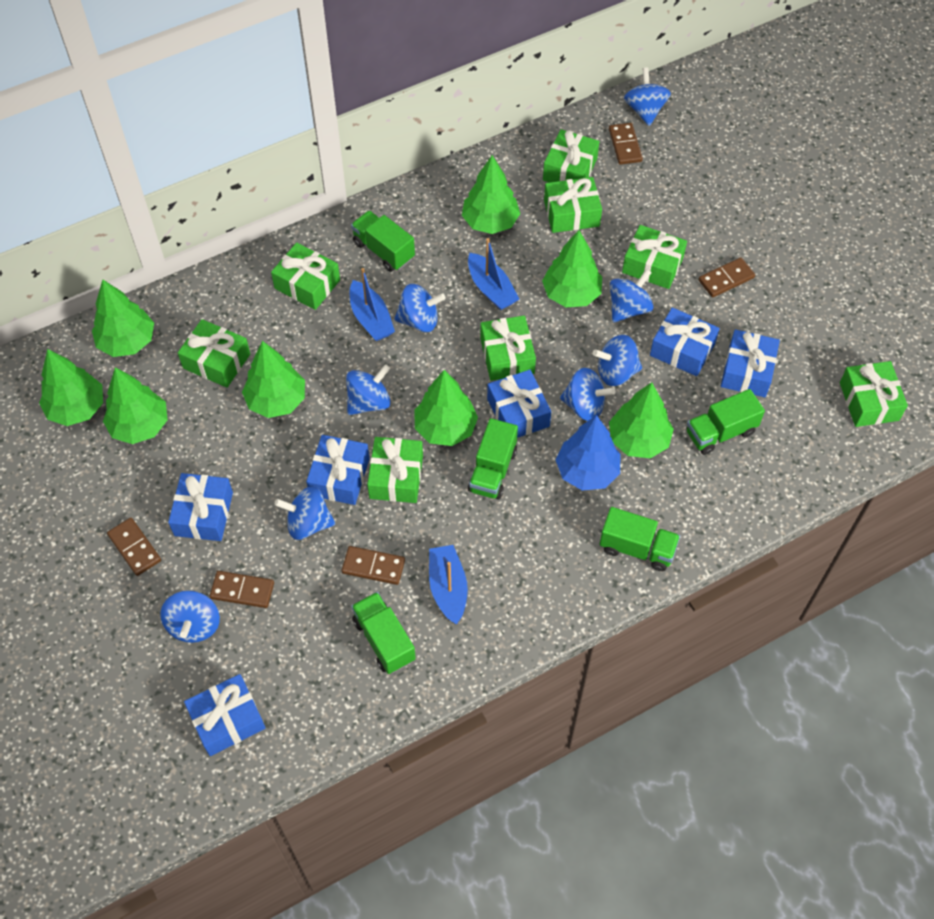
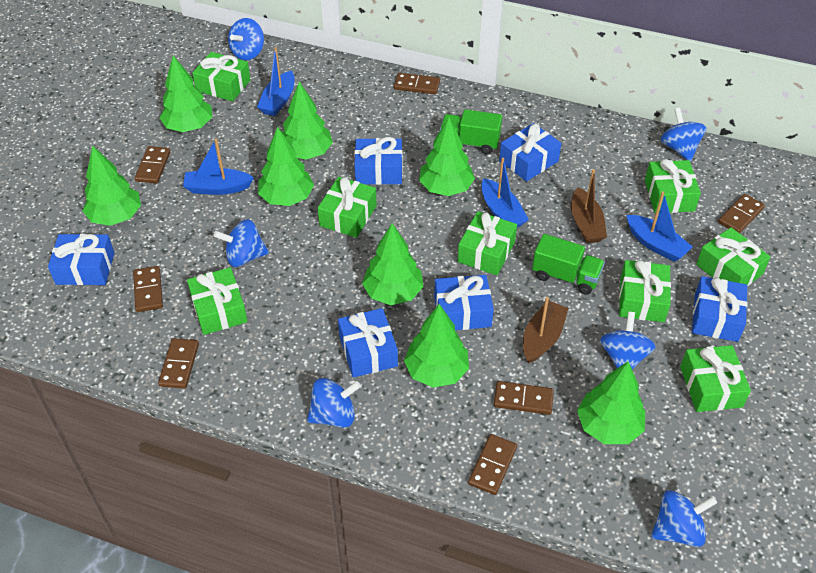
blue boat: [350,268,395,341] [429,545,468,625] [468,238,519,310] = 3 -> [183,139,254,195] [257,47,295,116] [481,158,529,227] [626,191,693,262] = 4
blue spinning top: [161,590,220,643] [275,486,335,540] [346,364,391,415] [394,284,446,332] [560,368,615,421] [593,335,642,386] [610,269,653,322] [624,67,671,126] = 8 -> [214,219,269,267] [228,18,264,60] [307,378,361,428] [600,312,655,369] [651,490,717,547] [661,108,706,161] = 6
blue tree: [556,415,620,491] = 1 -> none = 0
brown boat: none = 0 -> [523,297,568,363] [571,169,607,243] = 2
brown domino: [107,518,161,576] [210,571,274,608] [342,546,405,585] [609,123,643,165] [698,257,755,297] = 5 -> [133,266,163,312] [135,146,171,183] [158,338,199,389] [394,73,440,94] [468,434,517,495] [494,381,554,415] [718,194,765,233] = 7
green truck: [351,211,415,272] [351,592,416,674] [468,418,518,499] [599,507,680,571] [687,389,765,455] = 5 -> [440,109,502,155] [532,234,605,295] = 2

